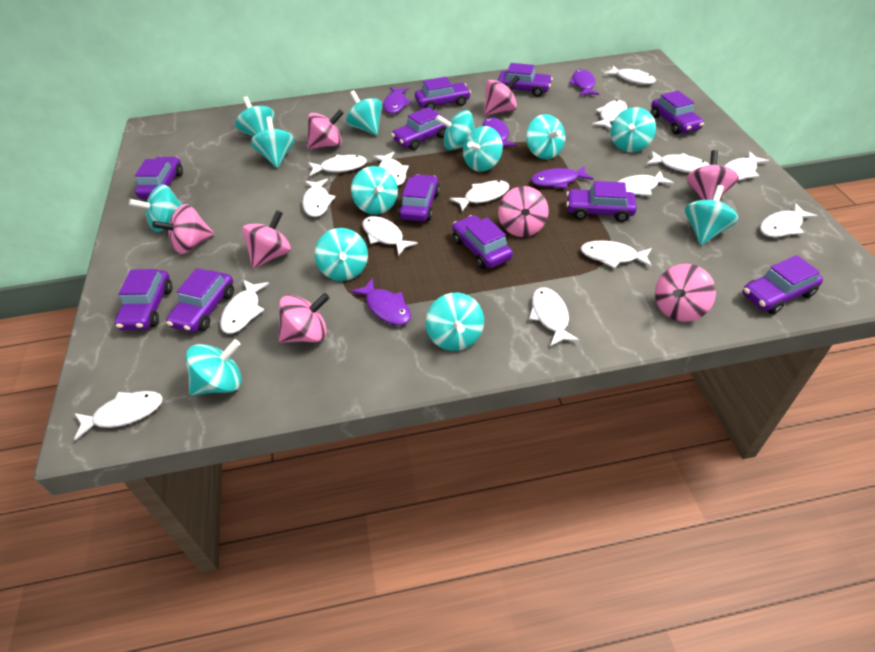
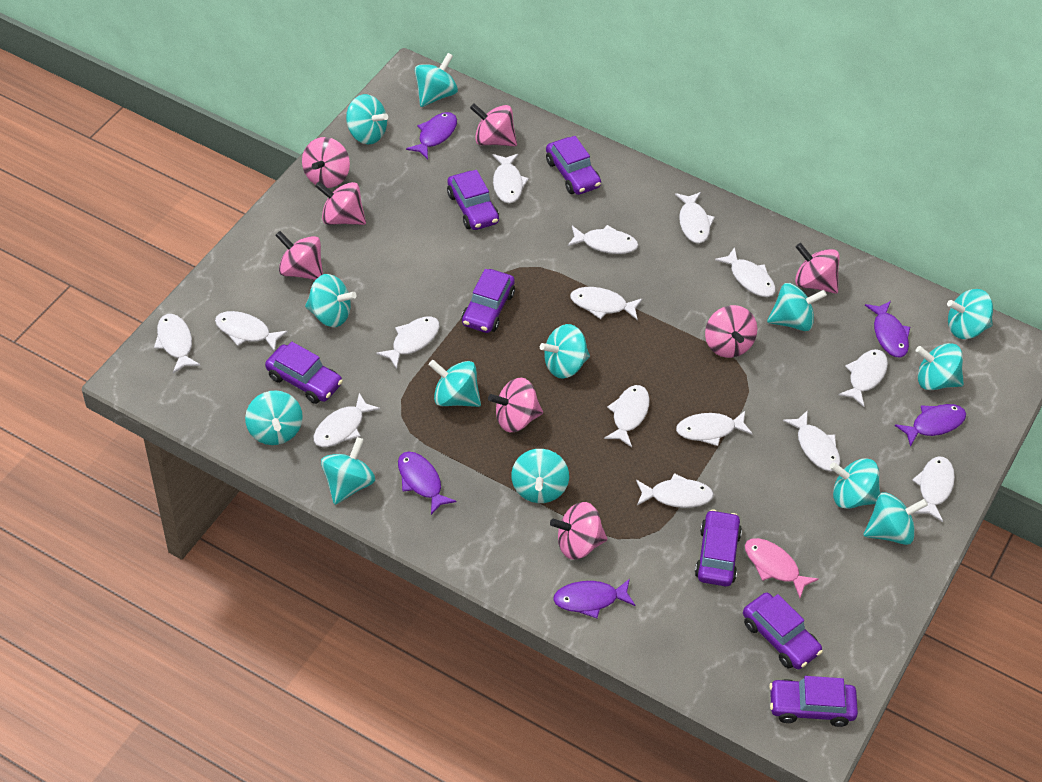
pink fish: none = 0 -> [745,538,818,598] = 1
purple car: [115,269,172,330] [135,157,183,199] [166,268,234,333] [391,107,447,150] [398,174,440,222] [415,77,471,110] [452,215,513,269] [498,63,553,97] [566,181,637,222] [651,91,704,134] [743,255,823,314] = 11 -> [265,342,343,404] [447,170,499,230] [462,269,515,333] [546,136,601,195] [695,509,742,587] [743,593,823,669] [769,676,858,727] = 7

